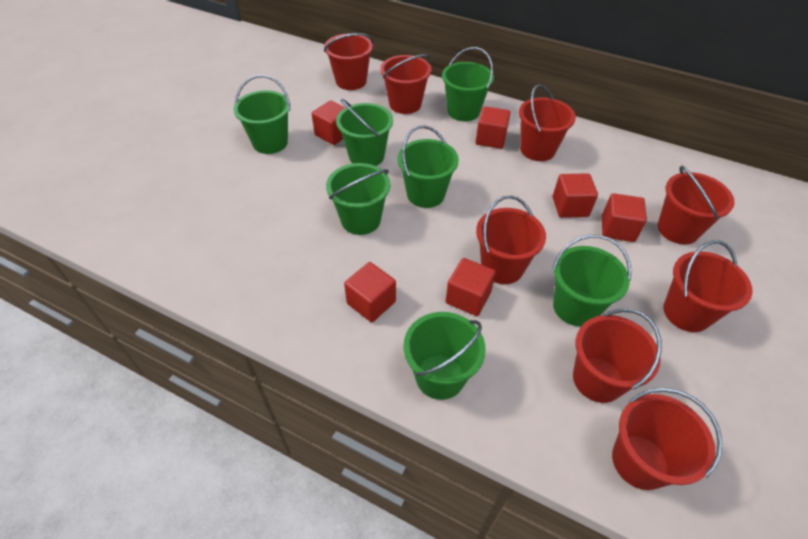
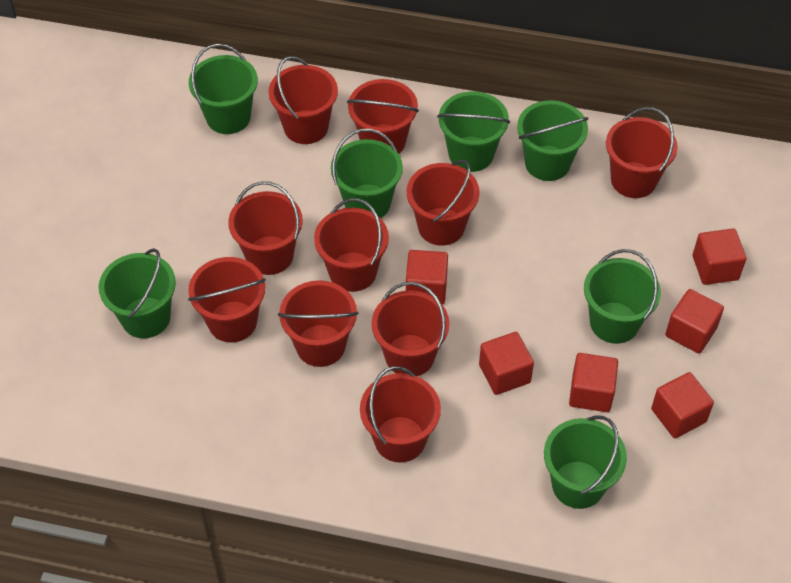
red bucket: [324,33,373,90] [380,54,432,114] [476,195,546,284] [519,84,576,161] [573,308,662,403] [612,388,723,490] [658,166,735,244] [663,240,752,332] = 8 -> [188,257,266,343] [228,181,303,275] [269,56,338,144] [278,280,358,367] [314,198,389,292] [347,79,419,154] [360,366,441,463] [371,282,449,376] [407,160,480,246] [606,107,678,198] = 10

